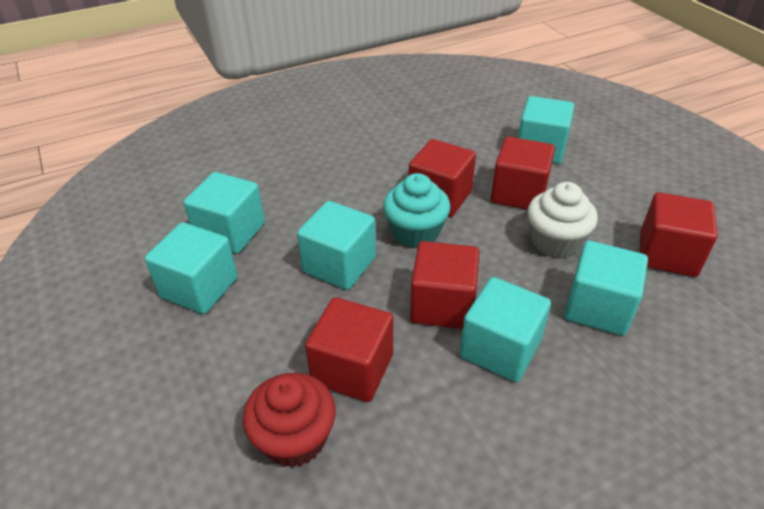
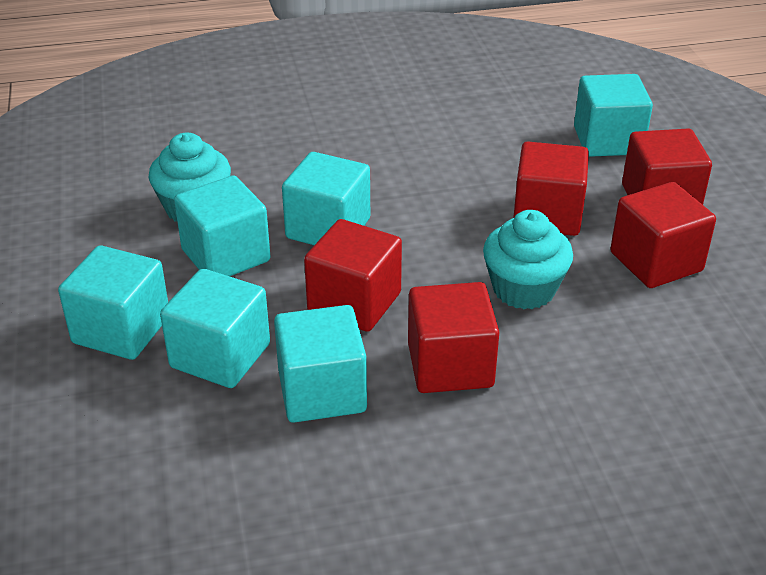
red cupcake: [243,373,336,468] = 1 -> none = 0
turquoise cupcake: [383,173,450,248] = 1 -> [149,133,231,221] [483,210,573,309] = 2
white cupcake: [527,182,598,258] = 1 -> none = 0

